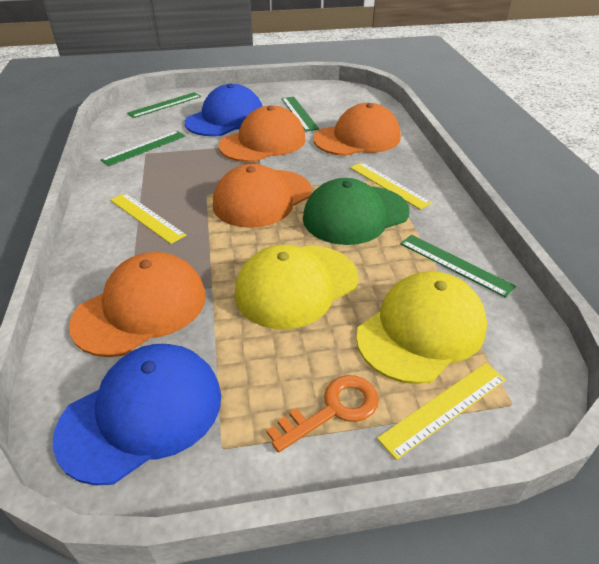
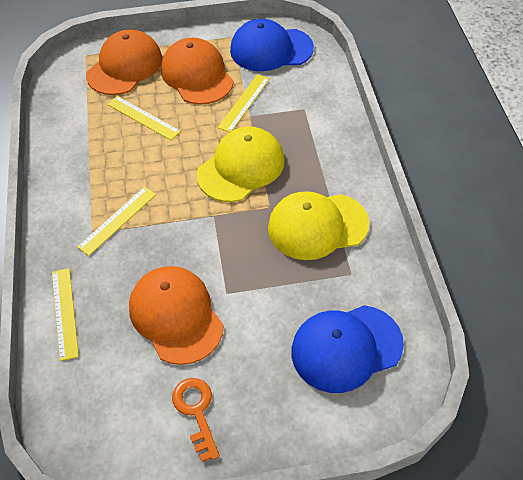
green cap: [303,178,410,245] = 1 -> none = 0
green ruler: [101,131,185,166] [127,92,201,118] [282,97,319,131] [400,235,516,298] = 4 -> none = 0
orange cap: [69,252,206,357] [213,164,312,228] [219,105,305,162] [313,103,401,156] = 4 -> [86,29,162,95] [129,266,224,365] [161,38,234,105] = 3
yellow ruler: [110,193,186,244] [350,162,432,210] [377,363,506,460] = 3 -> [52,268,79,361] [77,187,156,256] [107,96,181,140] [218,74,270,132] = 4

